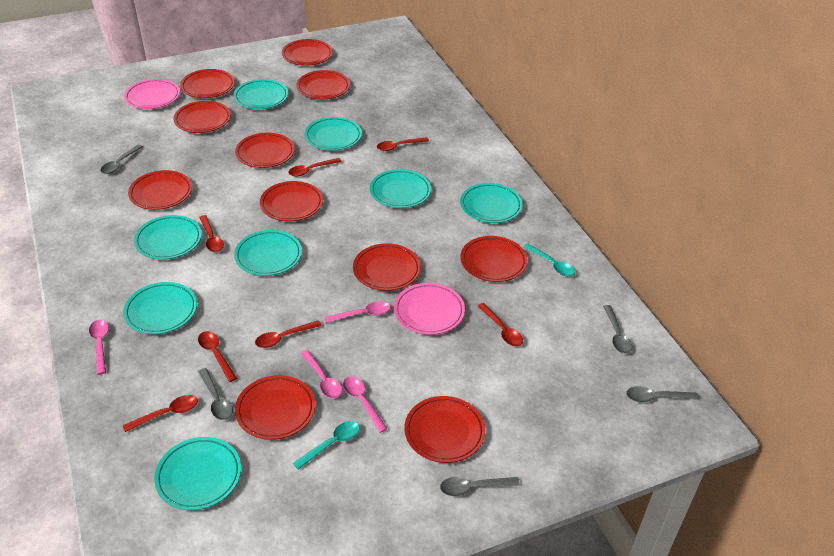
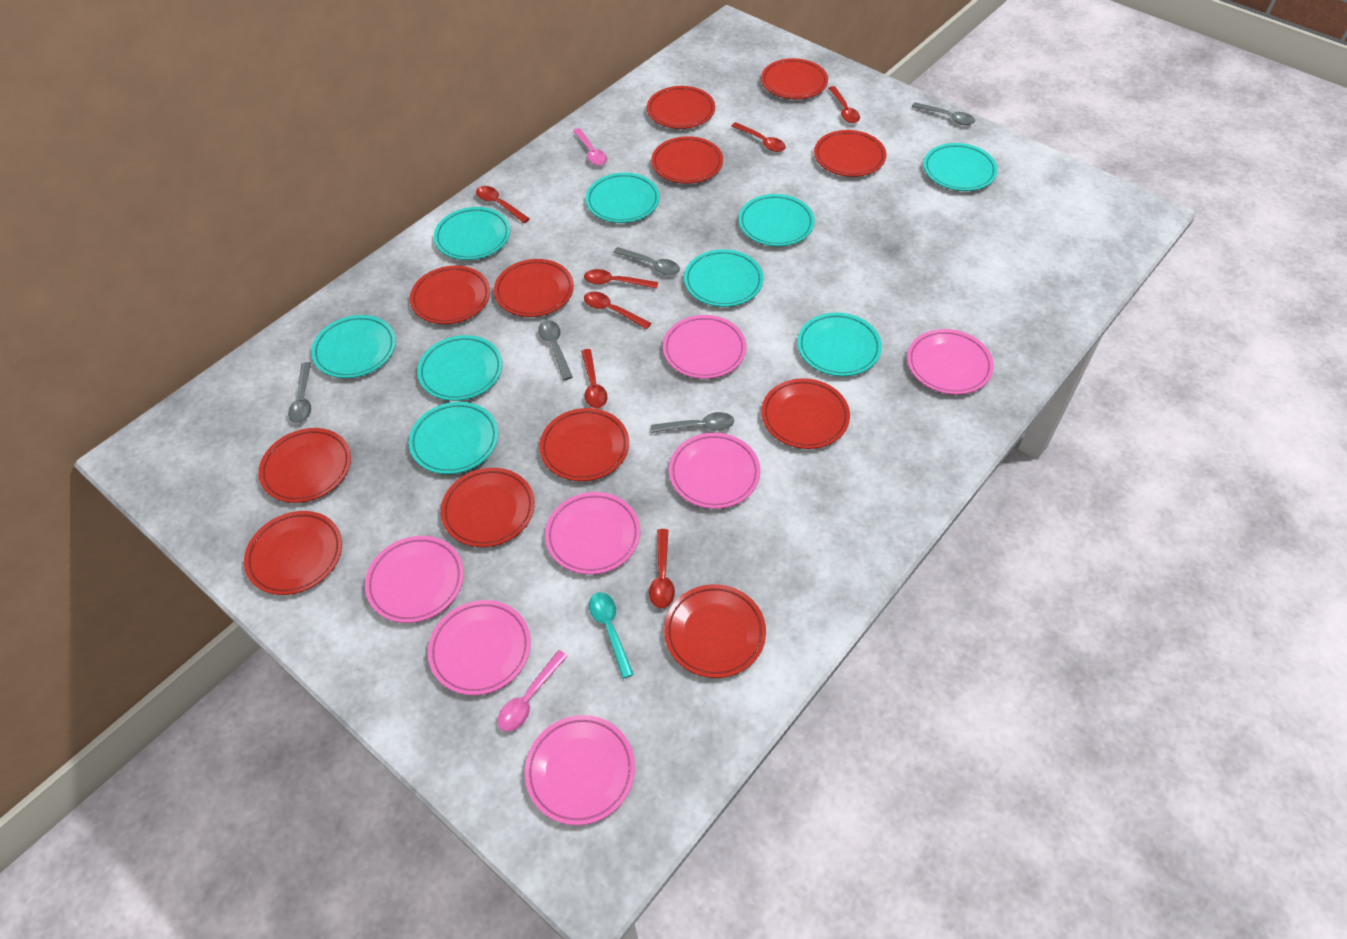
pink plate: [124,79,180,109] [394,283,465,335] = 2 -> [365,536,464,623] [428,600,531,695] [525,715,635,825] [545,492,640,575] [663,315,746,379] [669,433,761,509] [907,329,994,395] = 7
pink spoon: [89,320,109,375] [301,350,342,398] [324,301,391,323] [343,376,388,433] = 4 -> [497,650,568,732] [573,128,607,166] = 2
red plate: [128,170,192,210] [174,101,231,133] [180,69,235,98] [235,133,295,168] [235,375,315,440] [260,181,323,222] [282,39,333,66] [296,70,350,99] [353,243,421,291] [404,396,485,463] [460,236,527,282] = 11 -> [244,511,342,595] [258,428,351,503] [410,266,490,324] [441,468,535,547] [494,259,574,317] [539,408,629,481] [647,86,715,129] [651,136,723,184] [664,584,766,678] [761,58,828,99] [762,378,850,449] [814,130,886,177] = 12
turquoise plate: [123,282,197,334] [134,215,202,260] [154,437,241,510] [233,79,288,109] [234,230,302,276] [304,117,362,151] [370,169,431,208] [460,183,523,223] = 8 -> [311,315,396,378] [409,402,498,474] [417,335,503,401] [434,207,510,260] [586,173,660,223] [684,249,763,307] [739,194,815,246] [797,313,882,376] [923,143,998,191] = 9
turquoise spoon: [293,421,360,470] [523,243,575,276] = 2 -> [589,592,634,679] = 1

